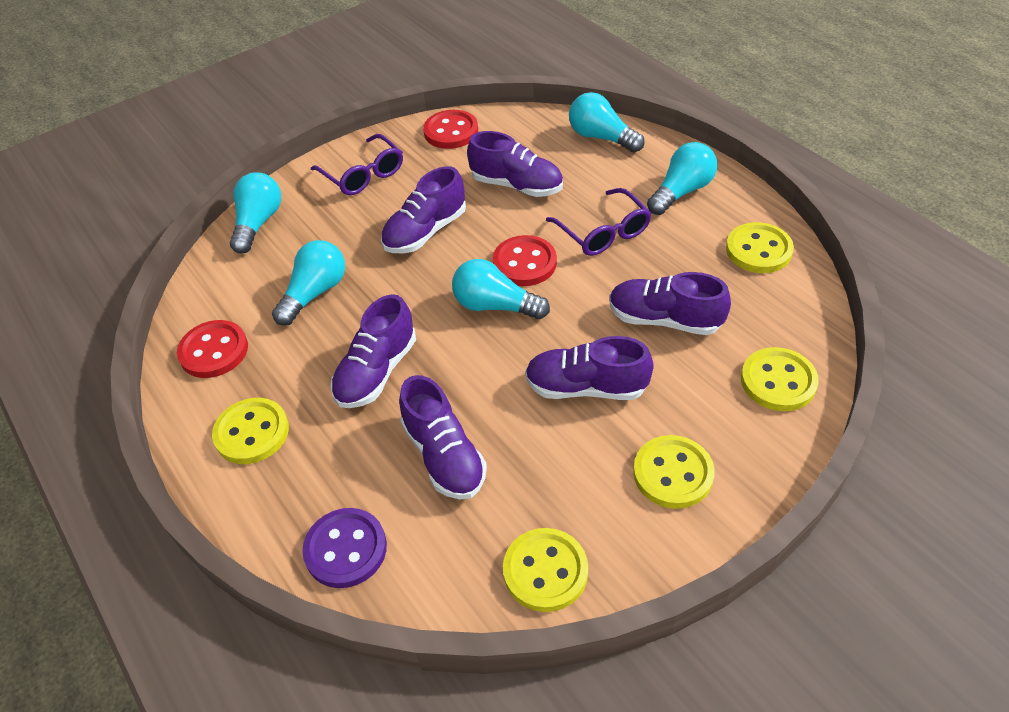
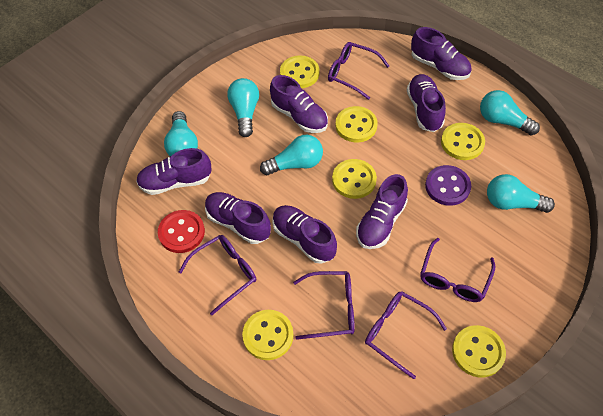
purple glasses: [311,134,403,195] [546,188,652,256] = 2 -> [179,235,256,315] [293,271,355,340] [328,42,389,100] [365,292,447,379] [420,238,496,302] = 5
purple shoe: [330,294,416,408] [381,166,466,253] [399,375,487,499] [467,131,563,197] [525,336,654,400] [609,272,731,335] = 6 -> [136,148,212,195] [205,192,271,244] [270,75,328,133] [272,205,337,264] [356,174,408,249] [407,74,446,132] [411,27,471,80] = 7
red button: [177,320,248,378] [423,110,478,149] [493,235,557,286] = 3 -> [158,210,205,253] = 1
yellow button: [212,398,289,464] [503,528,588,612] [633,435,715,509] [726,222,794,273] [741,347,819,411] = 5 -> [242,310,293,360] [280,55,320,88] [332,159,377,199] [335,106,377,142] [441,123,485,160] [452,325,506,378] = 6

